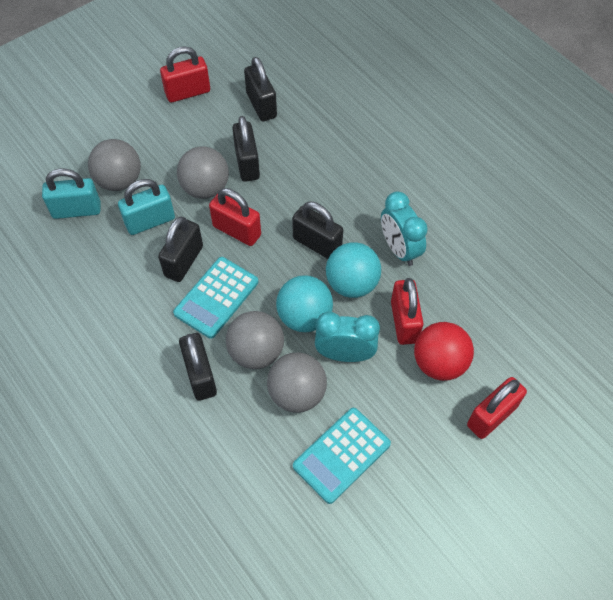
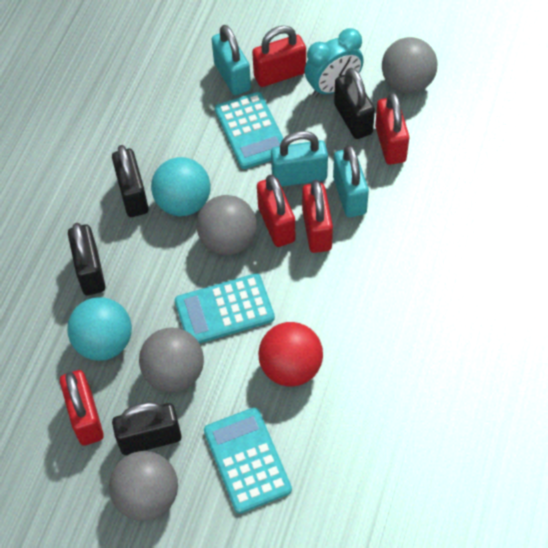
black padlock: [158,216,203,282] [179,333,217,401] [232,116,260,182] [244,57,277,121] [292,202,343,259] = 5 -> [68,223,106,295] [112,145,149,217] [112,402,182,455] [334,67,375,139] = 4
red padlock: [160,46,210,102] [209,188,261,246] [391,278,423,345] [467,377,527,439] = 4 -> [60,370,104,446] [252,25,306,87] [257,174,295,247] [302,180,333,253] [375,92,409,165] = 5
turquoise calculator: [173,257,258,339] [293,408,391,504] = 2 -> [175,273,275,344] [204,407,292,514] [215,92,284,169] = 3
turquoise clock: [315,312,380,362] [381,191,428,266] = 2 -> [304,28,364,97] = 1
turquoise padlock: [42,169,100,219] [118,179,175,235] = 2 -> [212,25,251,96] [271,131,328,187] [333,145,369,217] = 3

